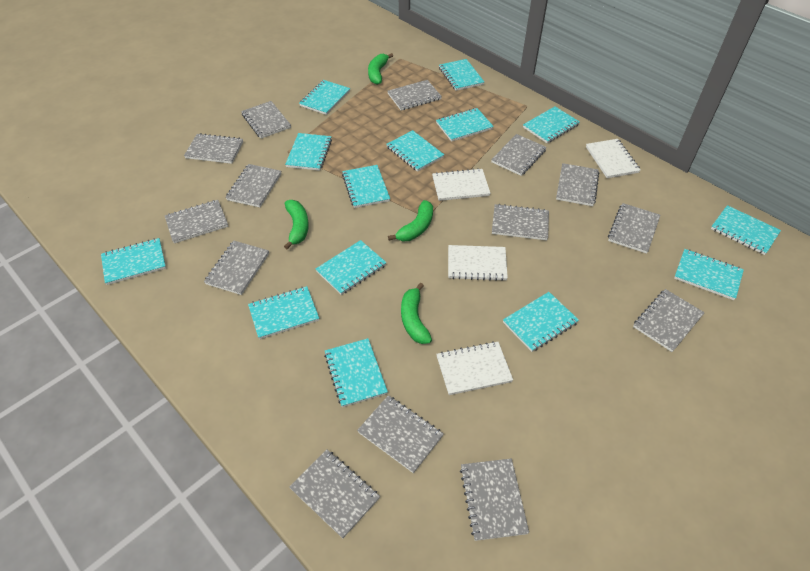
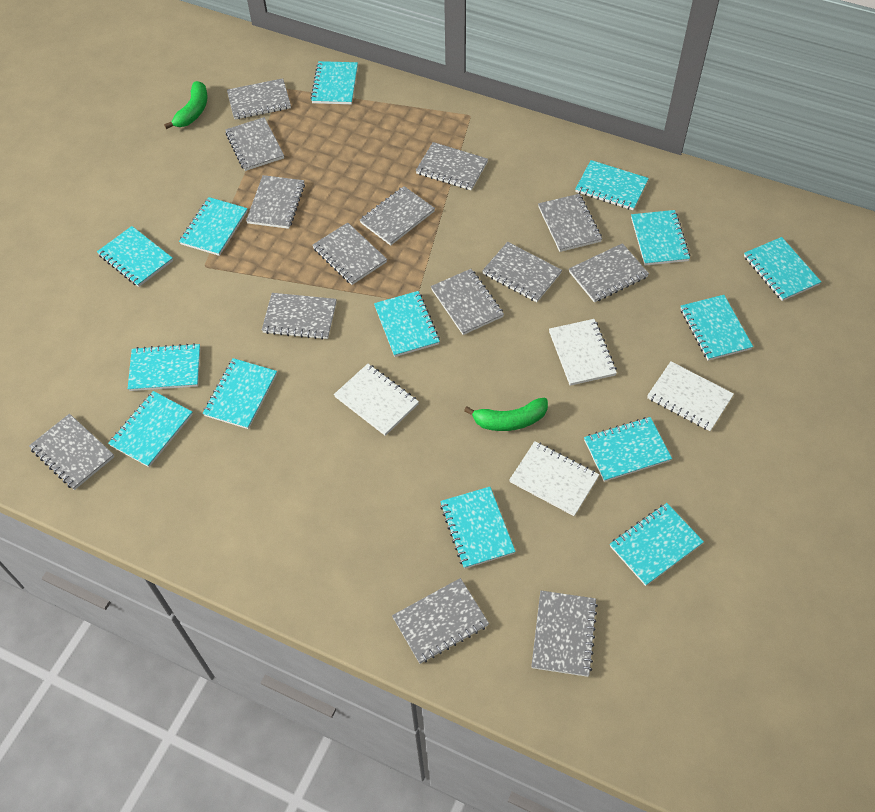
green banana: [284,200,309,249] [368,53,393,85] [388,200,433,241] [401,283,432,344] = 4 -> [164,81,208,129] [464,398,548,431] = 2

